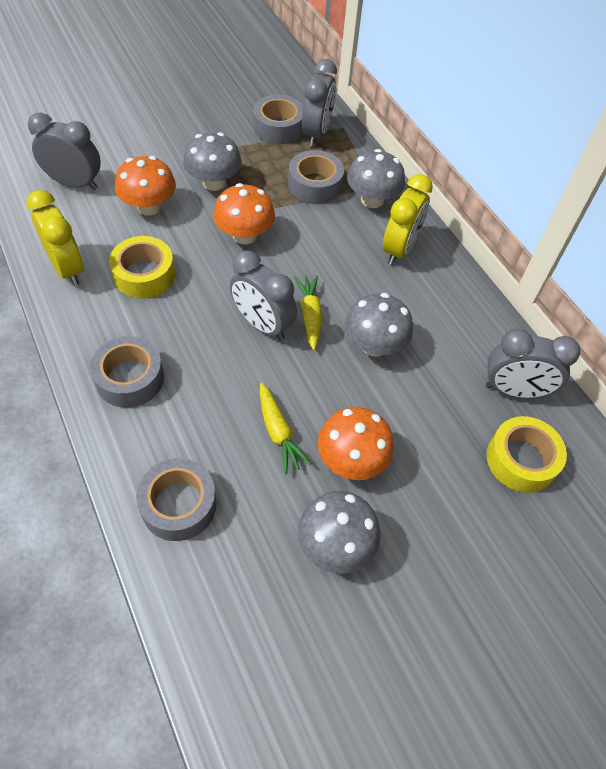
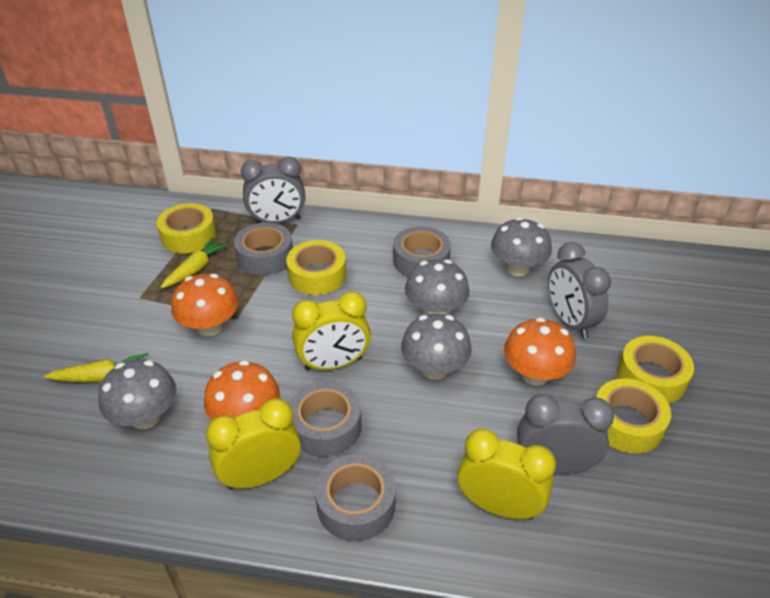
grey clock: [28,113,101,190] [230,250,297,341] [302,59,337,146] [486,329,580,399] = 4 -> [241,157,305,224] [517,394,614,474] [548,242,611,338] = 3
yellow clock: [26,190,84,286] [383,174,433,265] = 2 -> [206,398,301,490] [292,291,371,371] [457,429,556,519] = 3
yellow tape: [109,236,175,298] [486,416,567,493] = 2 -> [157,203,216,253] [286,240,346,295] [596,378,671,454] [617,336,694,404] = 4

